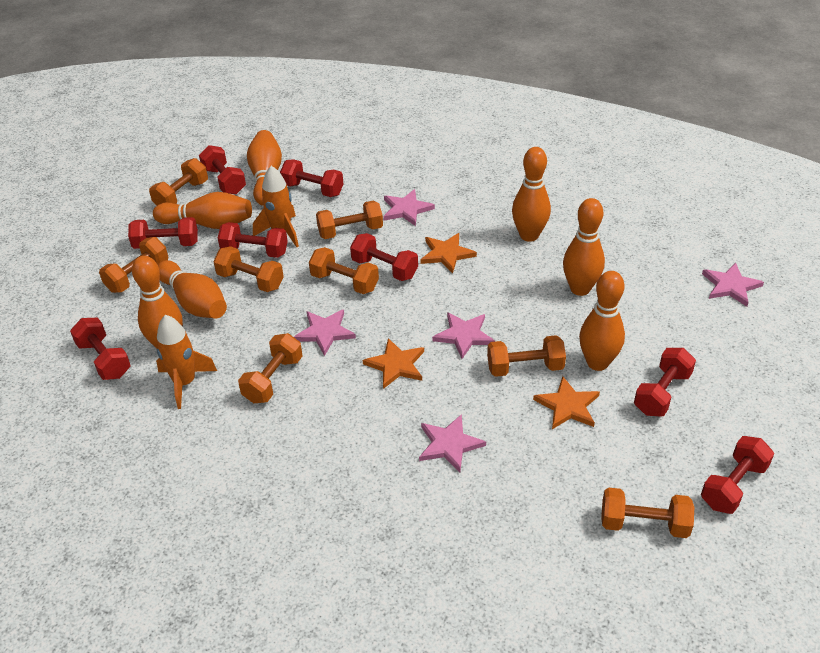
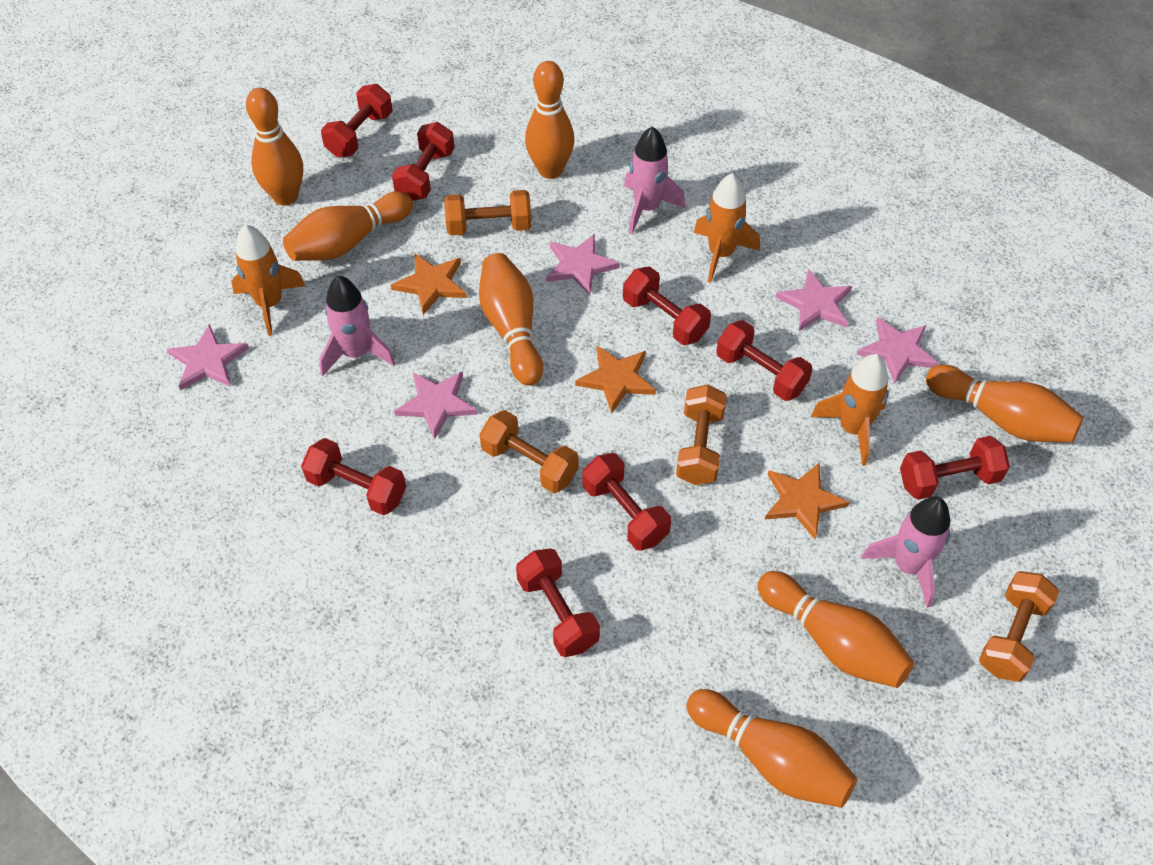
orange dumbbell: [99,237,168,293] [149,158,208,205] [213,246,284,292] [238,333,303,403] [309,247,379,294] [316,200,383,239] [487,335,566,377] [601,487,694,538] = 8 -> [444,190,532,236] [479,410,579,493] [676,385,727,485] [979,571,1059,682] = 4
orange rocket: [156,315,217,409] [253,166,299,247] = 2 -> [231,224,306,336] [694,173,760,283] [811,354,889,466] = 3
pink rocket: none = 0 -> [319,276,395,376] [624,126,685,234] [861,497,950,608] = 3

